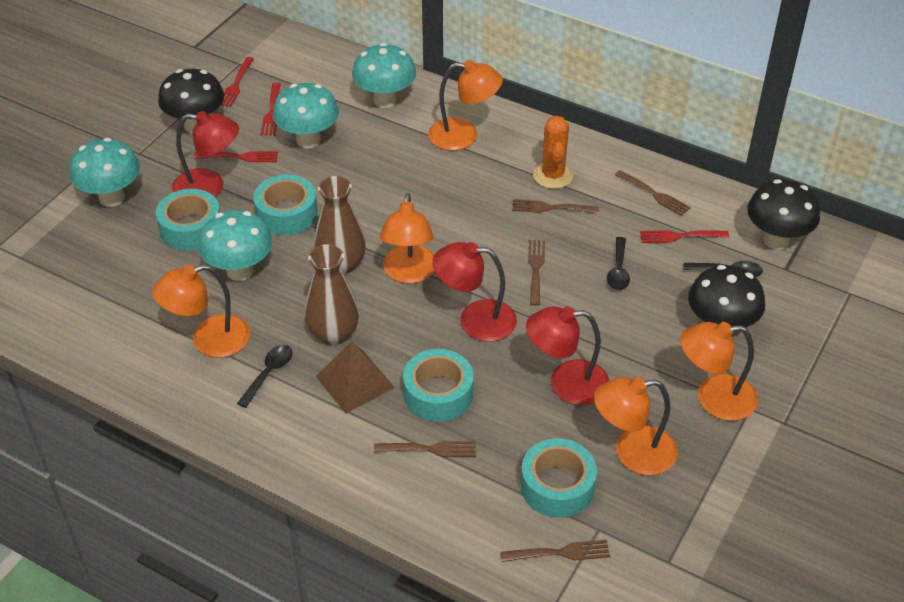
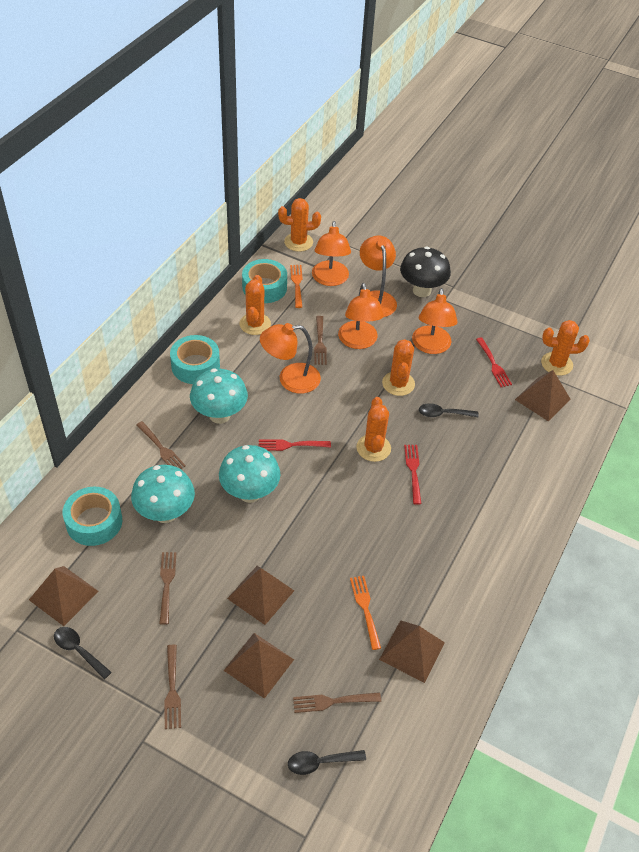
black mushroom: [158,69,224,133] [688,265,765,336] [747,179,820,250] = 3 -> [400,246,451,297] = 1
brown pyramid: [316,341,395,414] = 1 -> [29,566,99,626] [224,633,294,699] [227,566,294,625] [379,620,445,683] [515,370,570,421] = 5
brown vase: [305,244,359,345] [314,176,366,275] = 2 -> none = 0
orange cactus: [533,116,573,189] = 1 -> [240,275,271,335] [278,198,321,252] [356,397,391,462] [382,339,415,396] [541,320,590,376] = 5
orange fork: none = 0 -> [290,265,303,308] [350,576,381,650] = 2
red fork: [194,151,278,162] [221,57,254,107] [261,83,281,136] [640,230,729,243] = 4 -> [259,439,331,451] [404,445,421,505] [476,337,512,387] = 3
red lamp: [172,111,239,197] [433,242,517,342] [526,306,610,406] = 3 -> none = 0
turquoise mushroom: [70,138,140,207] [198,210,272,281] [273,83,339,148] [352,43,416,108] = 4 -> [131,465,195,523] [190,369,248,424] [219,445,280,503] = 3
turquoise tape: [156,189,220,250] [253,175,318,235] [403,349,474,422] [521,438,597,518] = 4 -> [63,487,122,546] [170,335,220,384] [242,259,287,303] = 3

